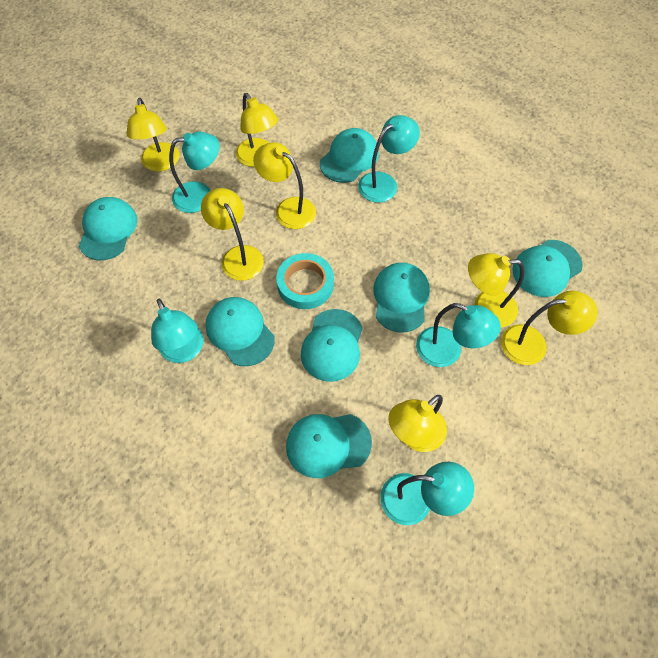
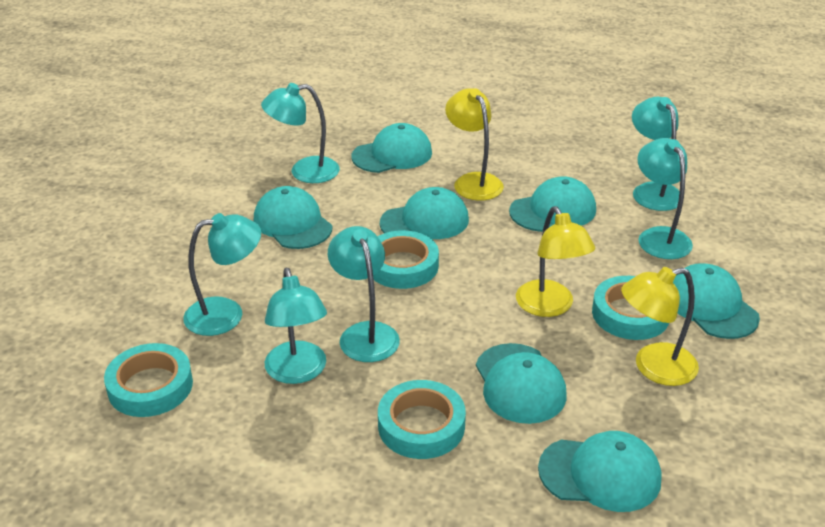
turquoise lamp: [151,299,203,363] [169,132,220,213] [358,115,420,203] [380,462,474,525] [416,303,501,367] = 5 -> [183,213,261,336] [261,83,340,183] [265,268,327,384] [328,226,400,362] [632,97,680,211] [637,138,693,259] = 6
turquoise tape: [276,253,334,309] = 1 -> [104,343,193,417] [373,230,439,289] [378,380,466,459] [592,276,669,340] = 4
yellow lamp: [127,98,179,172] [201,188,264,281] [236,93,278,167] [253,142,316,229] [388,395,447,452] [468,253,525,327] [501,291,598,365] = 7 -> [445,88,504,201] [516,206,595,317] [621,267,699,386] = 3

